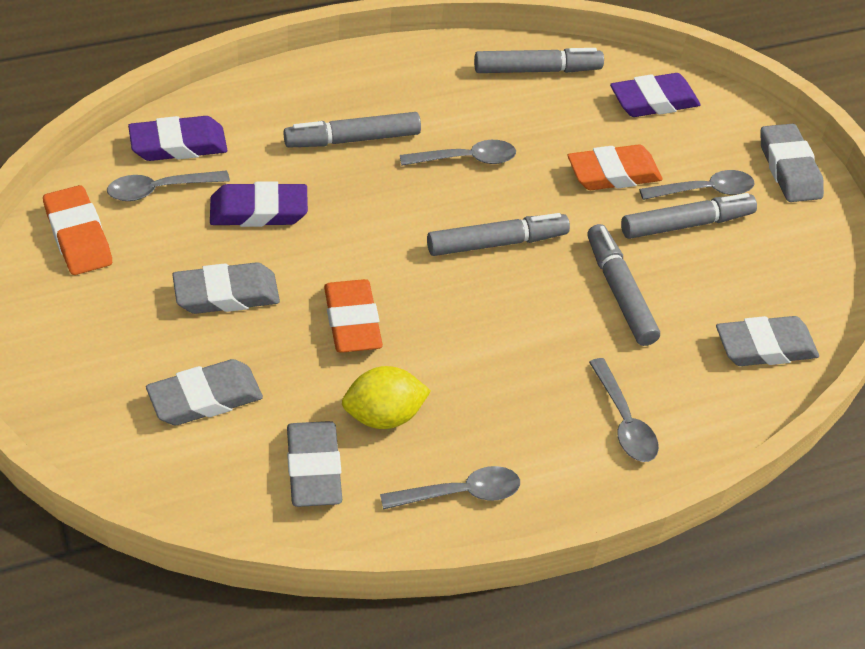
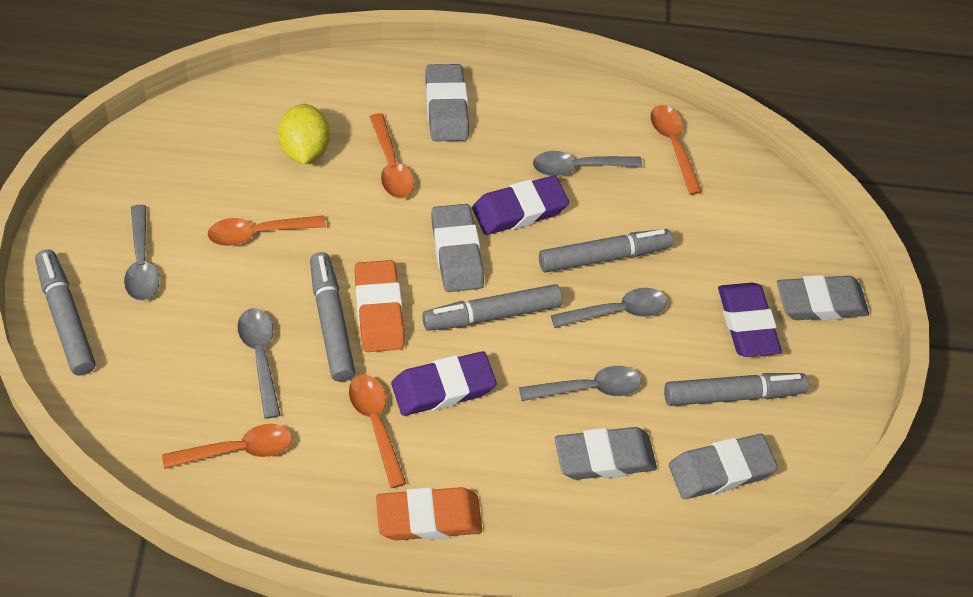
orange eraser: [43,185,112,275] [324,279,383,353] [567,144,663,190] = 3 -> [354,260,405,352] [376,487,482,540] = 2
orange spoon: none = 0 -> [162,424,293,469] [208,216,326,246] [349,375,407,488] [370,113,414,198] [650,105,702,195] = 5

